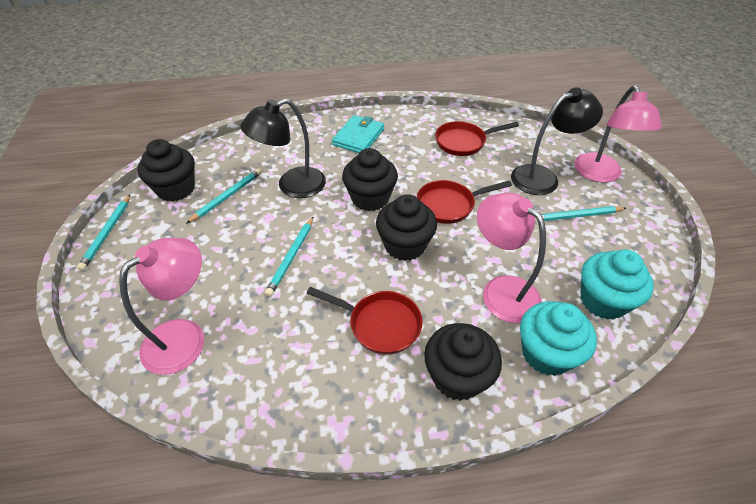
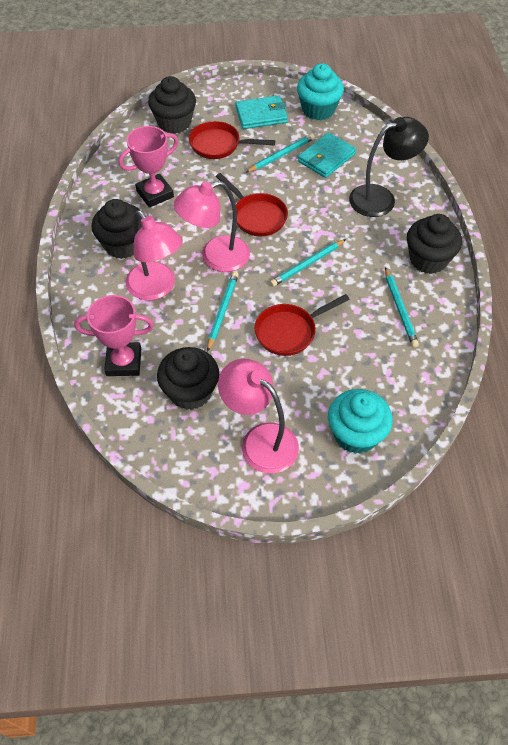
black lamp: [240,98,326,198] [511,87,603,195] = 2 -> [349,117,429,217] = 1
pink trophy: none = 0 -> [74,295,154,376] [119,126,179,208] = 2
turquoise wallet: [332,115,384,153] = 1 -> [235,95,288,129] [298,132,356,178] = 2

